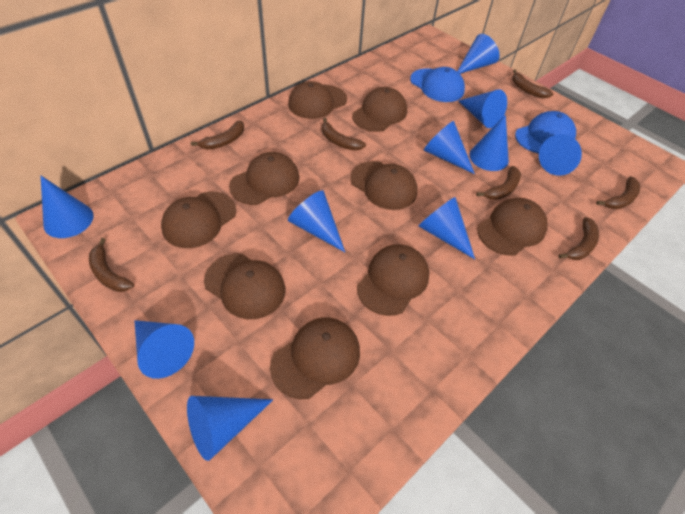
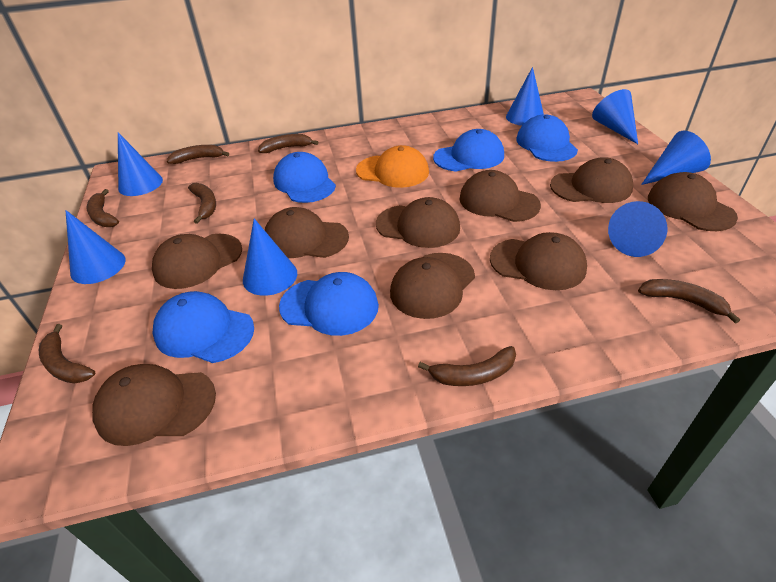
blue cap: [410,67,465,102] [515,111,576,154] = 2 -> [152,291,254,363] [273,152,336,203] [279,272,379,336] [433,129,504,171] [517,114,578,162] = 5
blue cone: [41,176,94,238] [134,320,194,379] [187,396,273,461] [288,190,345,252] [419,197,475,259] [424,121,475,174] [457,34,500,74] [458,89,507,128] [469,115,509,171] [539,134,582,176] = 10 -> [65,210,126,284] [118,132,163,196] [243,218,297,296] [506,67,544,126] [592,89,638,144] [608,201,667,257] [641,131,711,185] = 7
orange cap: none = 0 -> [356,145,429,188] = 1

